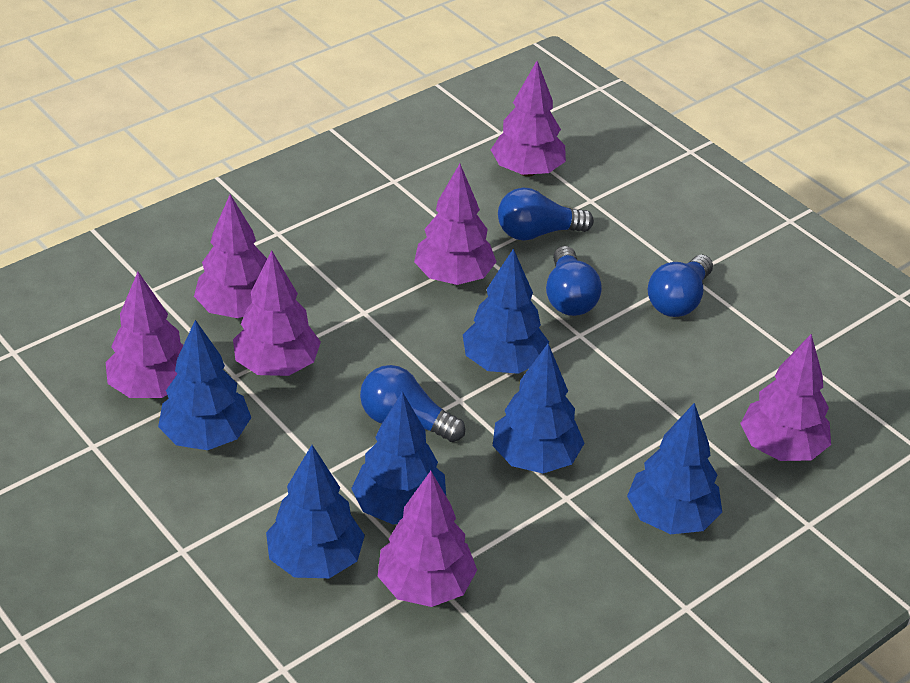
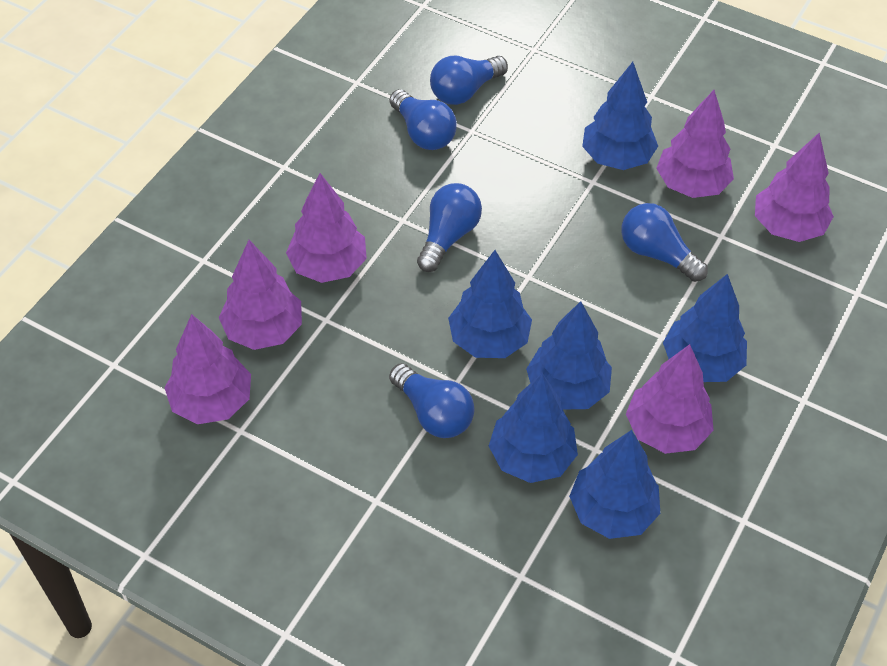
blue light bulb: [360,365,465,442] [498,188,594,241] [546,246,602,316] [648,255,713,317] = 4 -> [389,89,457,150] [389,363,474,438] [417,183,482,272] [430,56,508,105] [621,203,708,282] = 5
purple tree: [106,272,183,398] [194,194,267,318] [233,250,321,376] [378,471,477,607] [414,164,496,285] [491,61,566,177] [740,334,831,461] = 7 -> [164,314,251,424] [219,240,302,350] [286,173,367,283] [626,344,714,454] [656,90,734,198] [755,133,834,242] = 6

